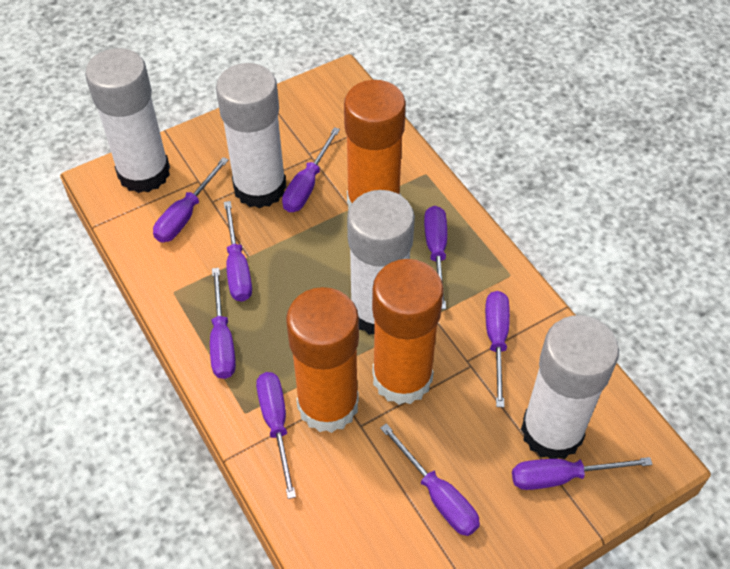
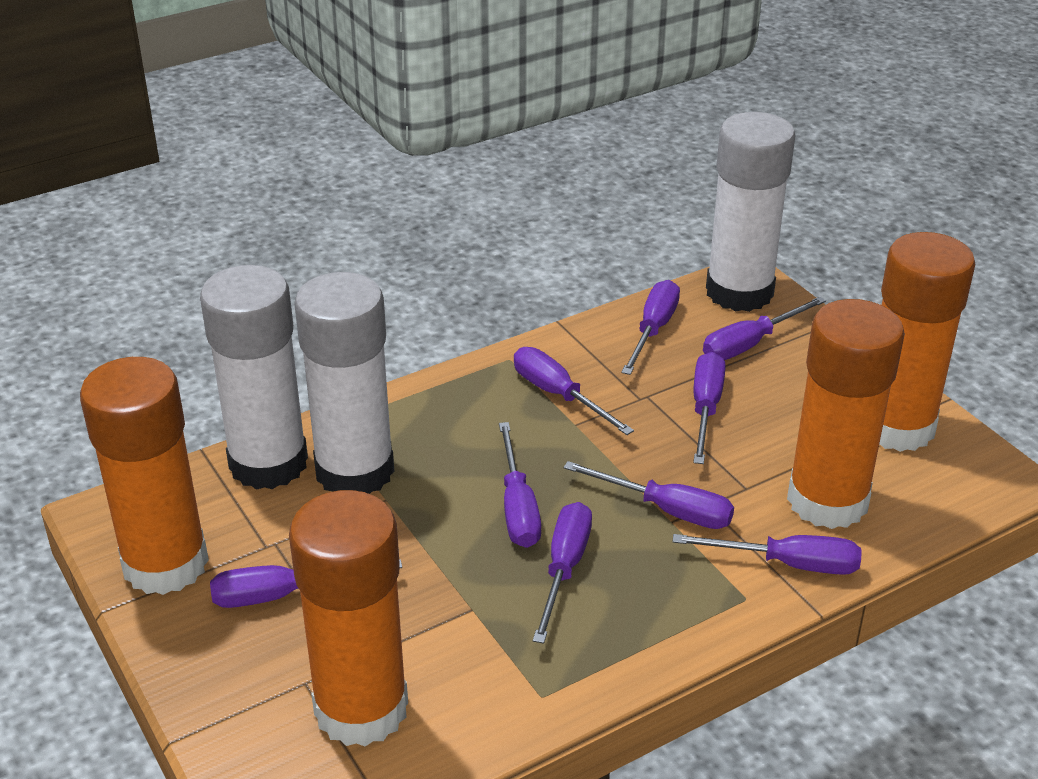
orange glue stick: [286,287,359,433] [344,80,406,210] [372,259,444,405] = 3 -> [80,357,209,595] [289,490,408,747] [787,299,905,529] [879,232,975,452] = 4
white glue stick: [85,48,170,193] [216,63,287,208] [347,190,415,335] [521,315,619,459] = 4 -> [200,265,308,490] [294,272,394,494] [706,112,795,312] = 3

